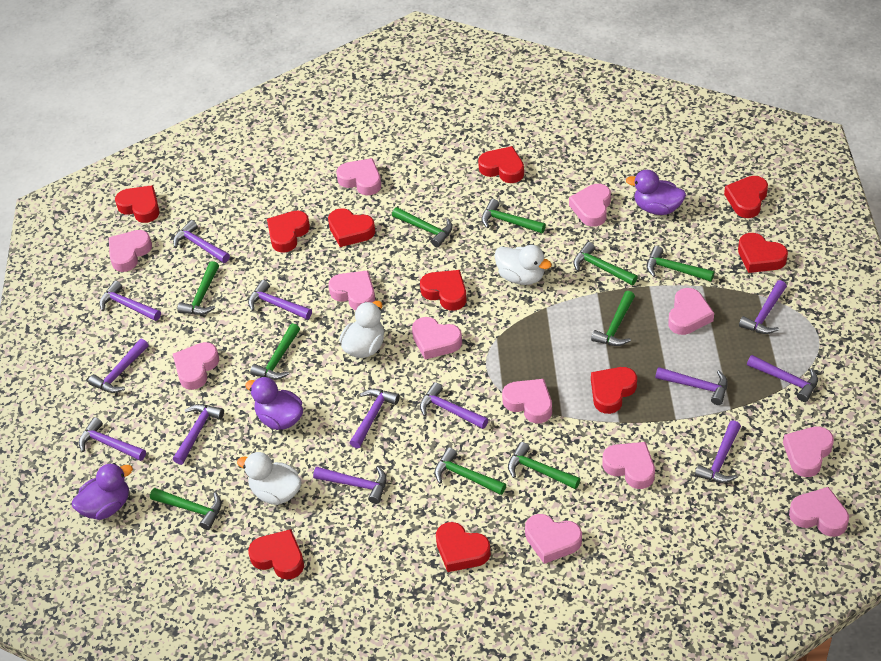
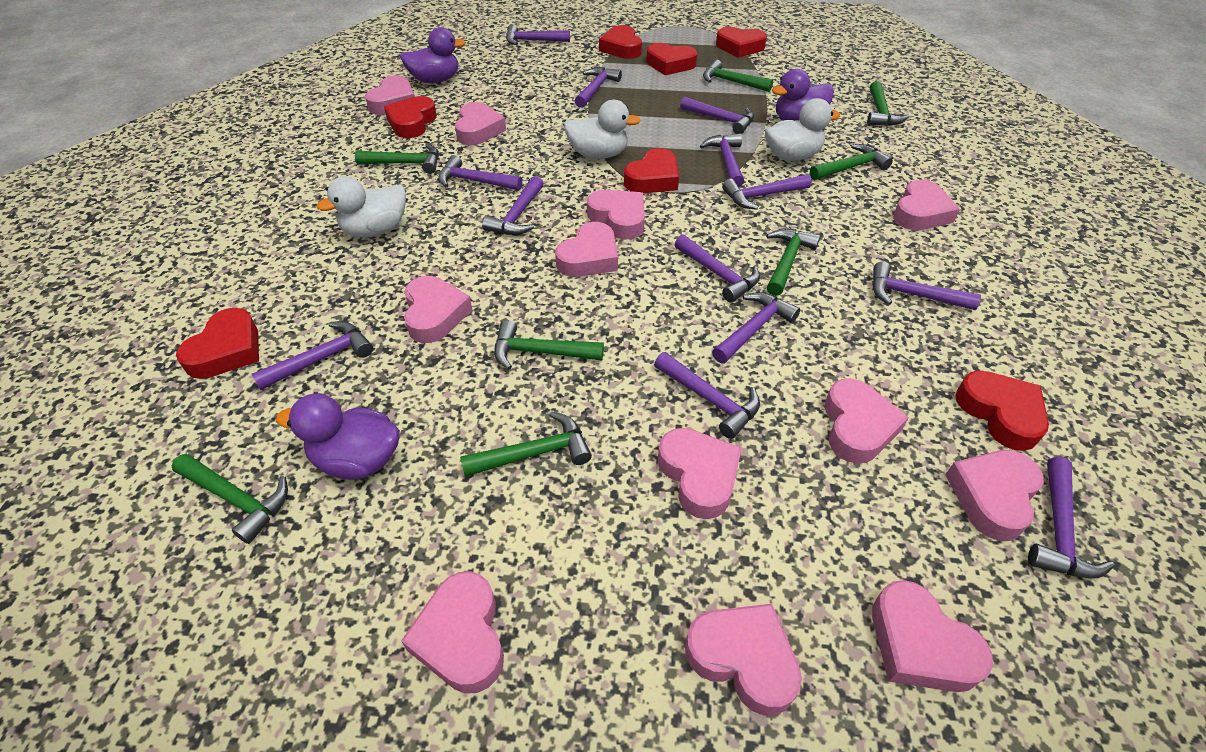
green hammer: [150,488,222,530] [177,261,219,315] [250,323,300,380] [392,207,453,248] [434,447,506,495] [481,199,546,233] [508,442,580,489] [573,242,638,285] [591,291,635,346] [647,246,714,282] = 10 -> [172,454,288,544] [355,143,439,174] [460,411,592,477] [494,320,604,370] [703,59,773,92] [766,229,820,296] [810,144,893,180] [867,81,909,126] = 8
red heart: [115,185,160,223] [248,529,304,580] [267,211,310,253] [328,208,375,247] [420,270,467,311] [436,522,491,572] [478,146,524,183] [591,367,637,414] [724,176,768,218] [738,233,788,273] = 10 -> [176,308,259,379] [384,96,437,138] [599,25,642,59] [624,148,679,193] [646,43,697,75] [716,27,767,58] [955,371,1049,451] = 7

